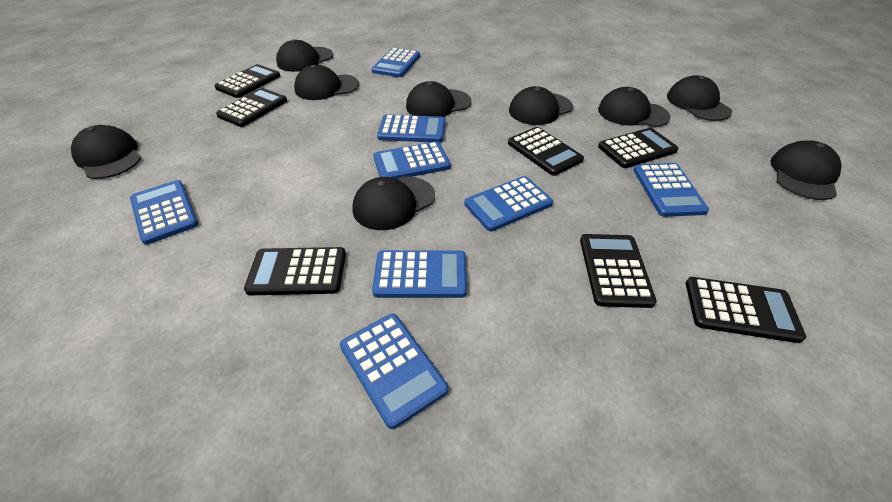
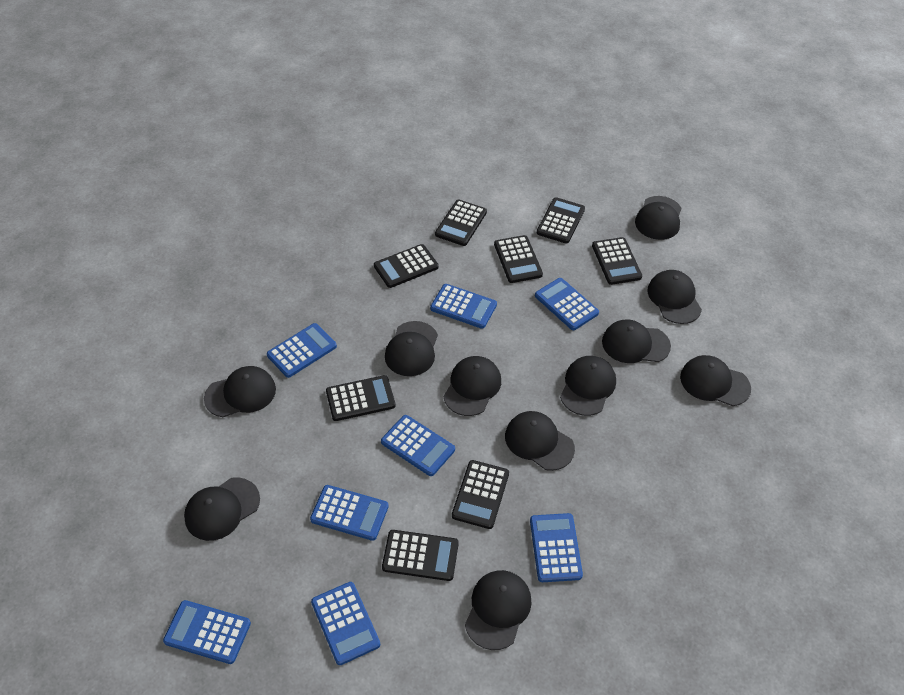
black calculator: [214,64,280,98] [216,88,287,127] [244,247,346,295] [508,127,584,176] [580,234,657,308] [598,128,678,168] [686,277,806,343] = 7 -> [326,375,396,421] [374,244,439,288] [382,530,459,581] [435,200,487,246] [452,460,509,529] [494,235,543,283] [537,197,585,244] [592,237,642,285] = 8
black cap: [71,125,141,179] [276,39,333,72] [294,65,359,100] [352,176,435,230] [406,81,471,117] [509,86,573,125] [598,87,671,127] [667,75,732,121] [770,140,842,200] = 9 -> [184,477,260,541] [204,366,276,417] [385,321,438,376] [443,356,501,416] [465,570,532,650] [505,411,575,471] [560,356,616,416] [602,320,671,363] [635,196,682,240] [648,270,702,324] [680,355,751,406] = 11

